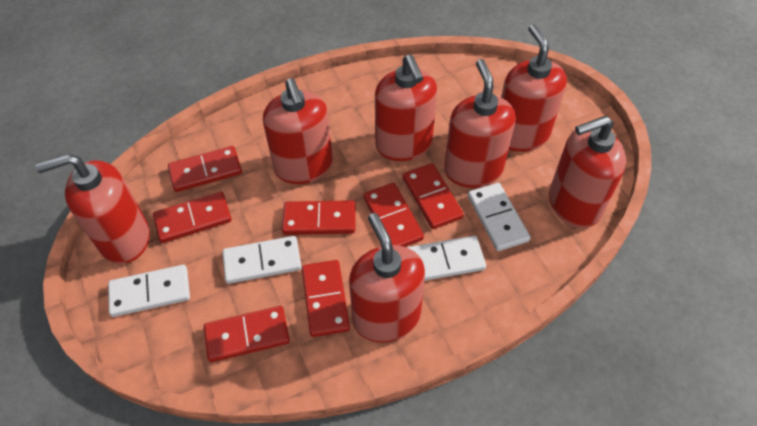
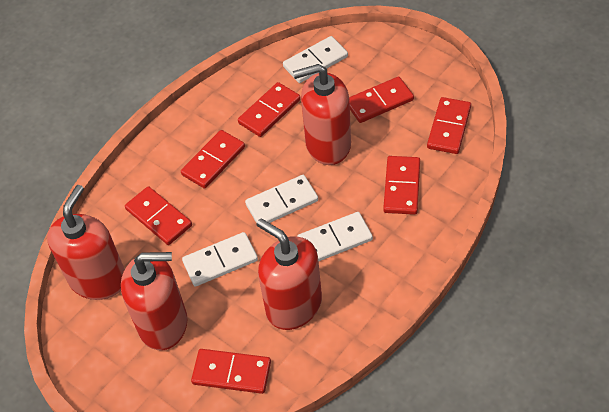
red soap dispenser: [35,154,150,264] [263,78,333,184] [349,213,425,343] [375,54,437,161] [444,59,516,188] [501,24,567,152] [549,116,626,228] = 7 -> [47,185,125,300] [121,252,187,350] [256,219,322,330] [293,64,351,165] = 4

